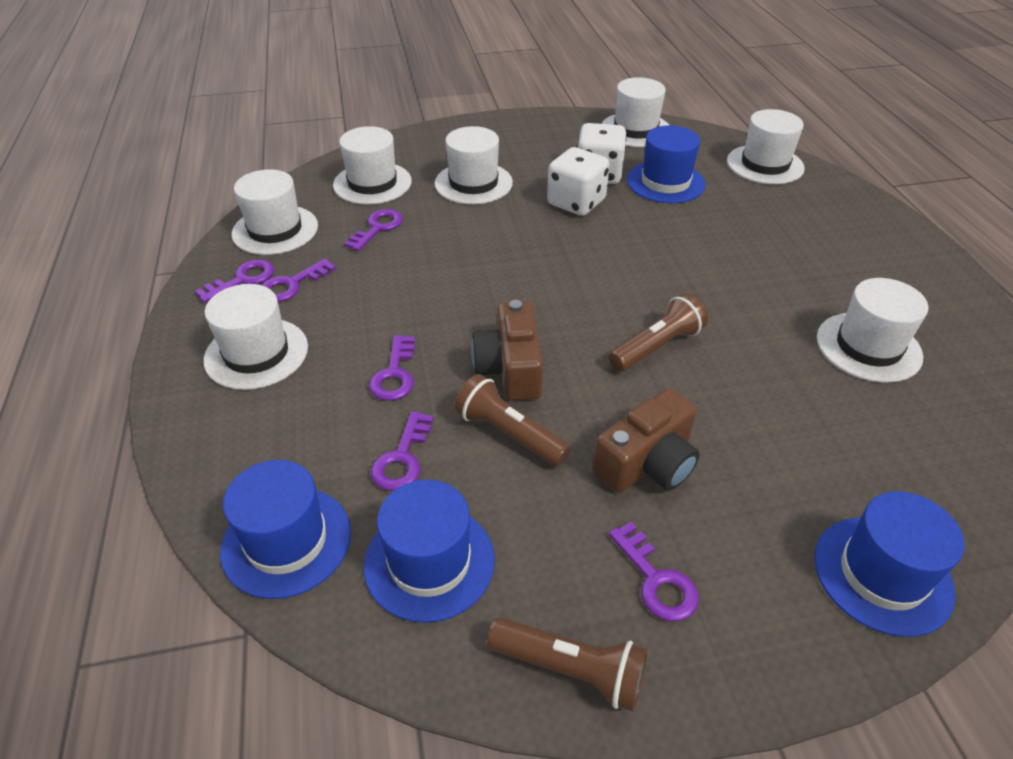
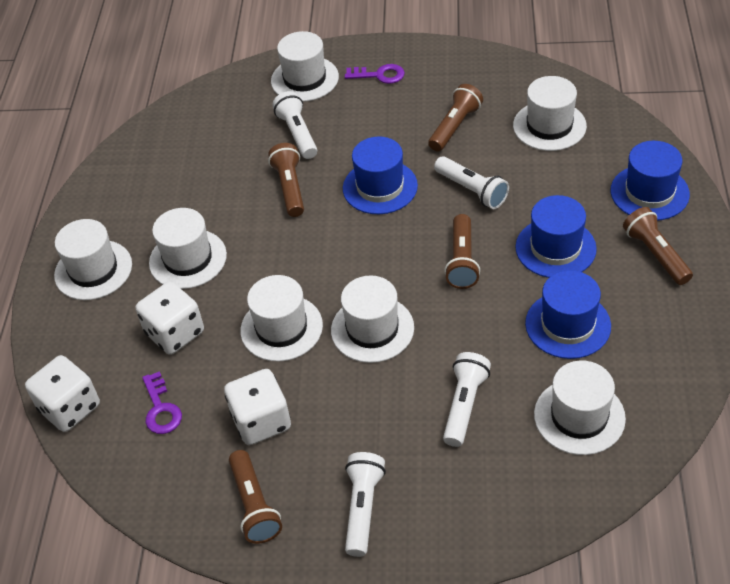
brown camera: [471,300,543,401] [593,388,700,493] = 2 -> none = 0
brown flashlight: [454,374,571,467] [487,617,648,712] [609,293,708,372] = 3 -> [229,450,282,544] [268,143,304,217] [428,84,483,151] [444,214,480,289] [623,207,693,285] = 5
purple key: [195,259,274,303] [262,258,336,302] [344,209,403,251] [369,335,415,401] [371,411,434,491] [609,522,699,621] = 6 -> [142,371,182,434] [345,64,405,84] = 2
white dice: [547,147,610,216] [577,123,627,184] = 2 -> [25,355,100,432] [135,282,204,355] [224,369,291,445] = 3
white flashlight: none = 0 -> [272,91,317,159] [345,452,386,557] [434,156,509,209] [443,352,491,447] = 4

